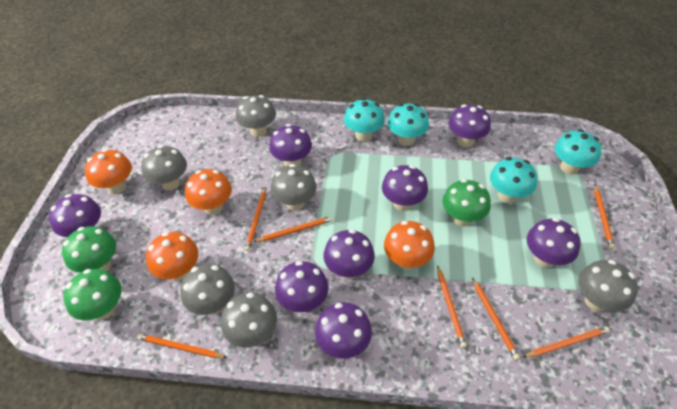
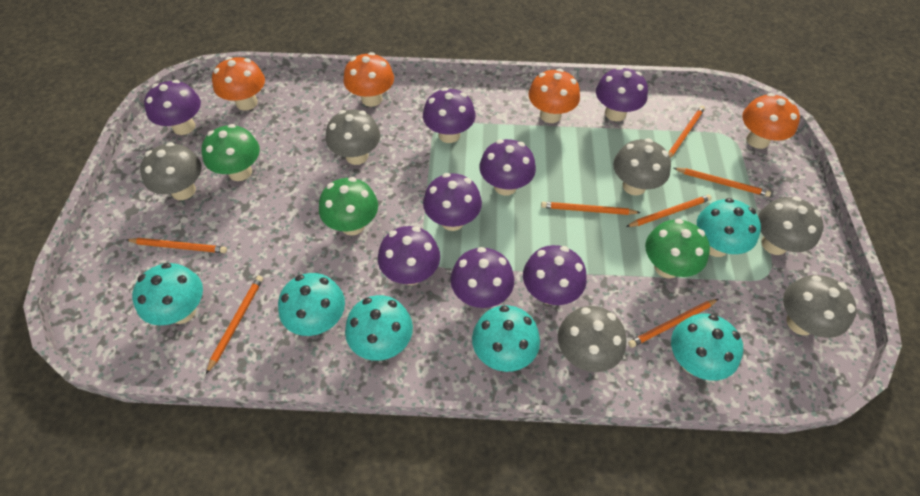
turquoise mushroom: [344,98,385,141] [388,104,429,146] [490,157,537,203] [554,129,602,175] = 4 -> [132,263,203,326] [278,273,345,336] [345,295,413,361] [472,305,540,372] [671,314,743,381] [697,198,761,257] = 6

